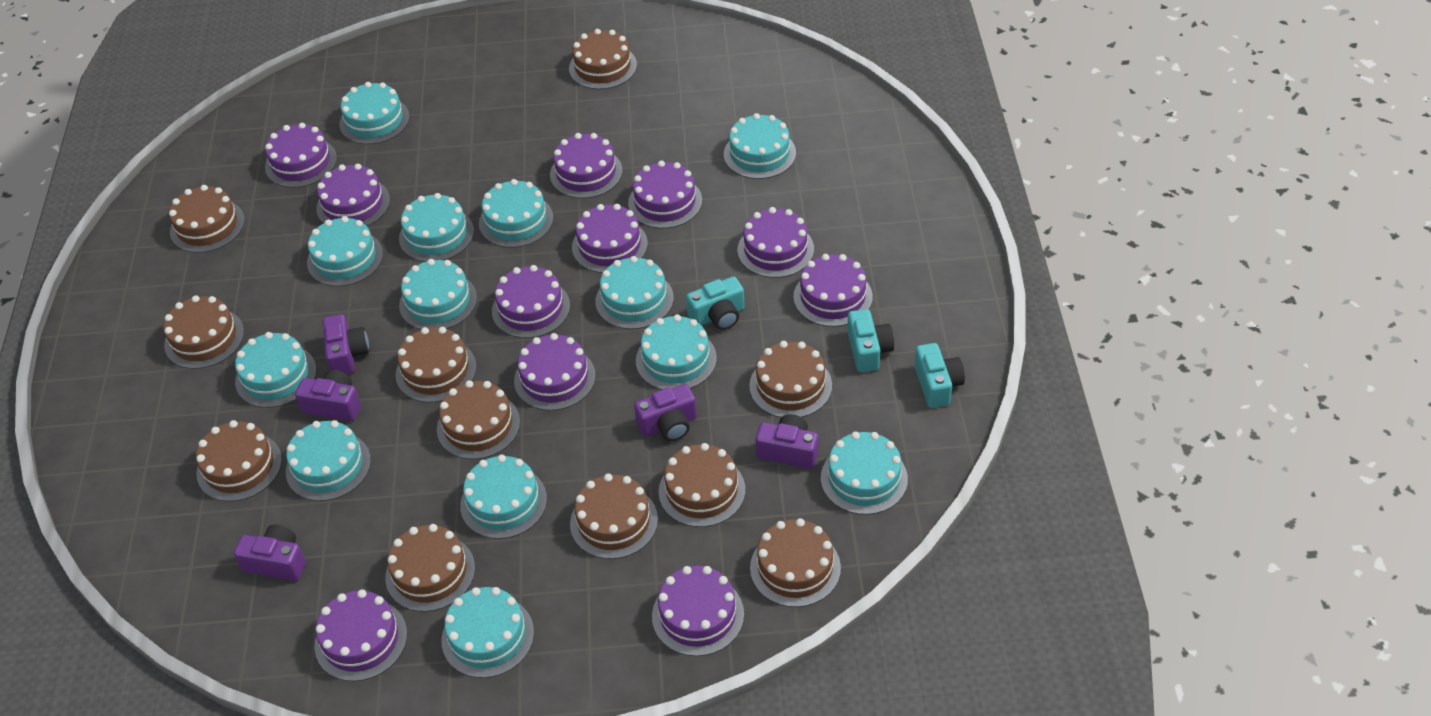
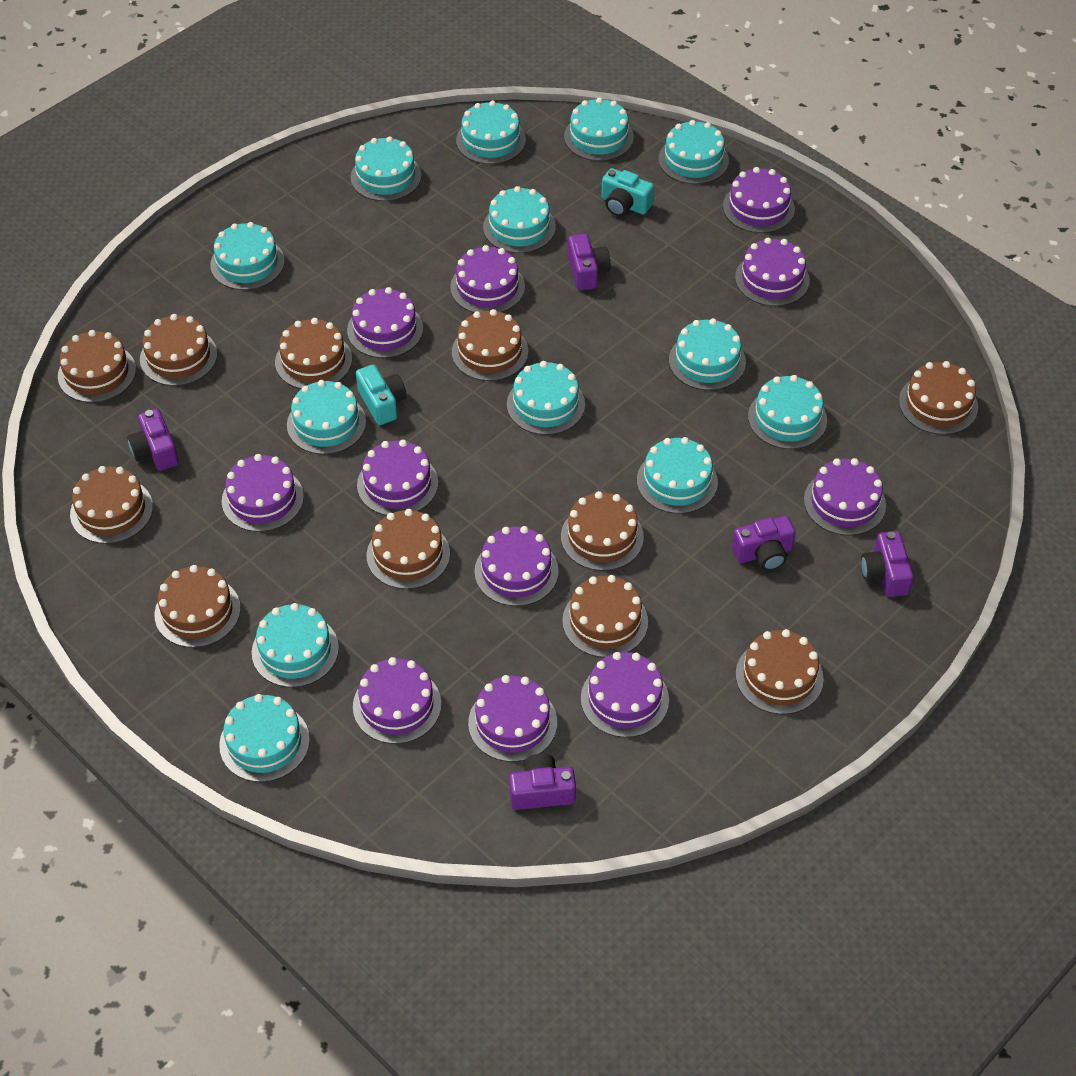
turquoise camera: [686,276,745,330] [847,309,894,372] [914,343,965,408] = 3 -> [356,365,407,425] [601,168,654,216] = 2

